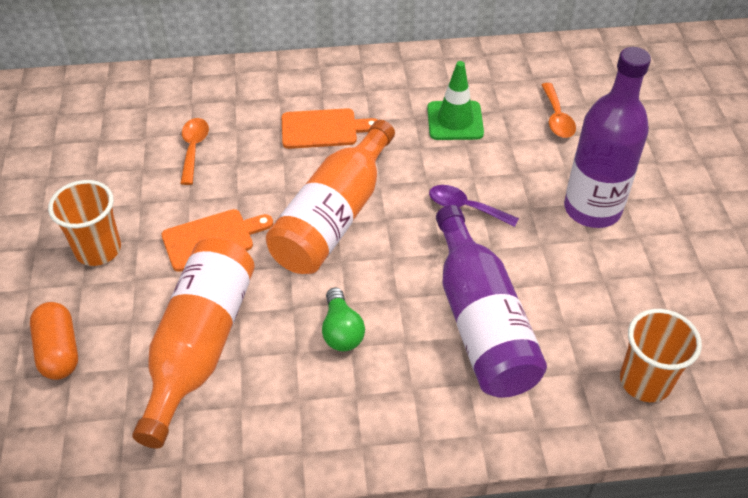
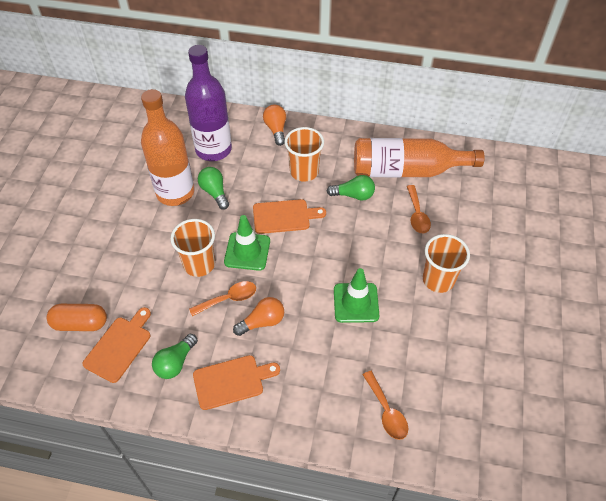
green light bulb: [322,288,365,351] = 1 -> [152,334,198,379] [198,167,229,210] [326,175,375,201] = 3
green traffic cone: [427,61,484,140] = 1 -> [224,215,270,271] [334,268,379,323] = 2
orange cup: [48,180,121,266] [620,309,702,402] = 2 -> [171,219,215,277] [285,127,324,182] [423,234,470,293] = 3
orange cutting board: [162,209,273,272] [282,108,378,149] = 2 -> [83,307,151,383] [193,355,280,410] [253,199,326,234] = 3
orange light bulb: none = 0 -> [233,297,284,336] [263,105,286,146] = 2
orange spoon: [180,118,209,185] [542,83,576,138] = 2 -> [189,281,256,316] [362,371,408,440] [407,185,431,233] = 3
purple bottle: [436,205,547,398] [564,47,651,228] = 2 -> [185,45,232,161] = 1
purple spoon: [429,185,519,227] = 1 -> none = 0

